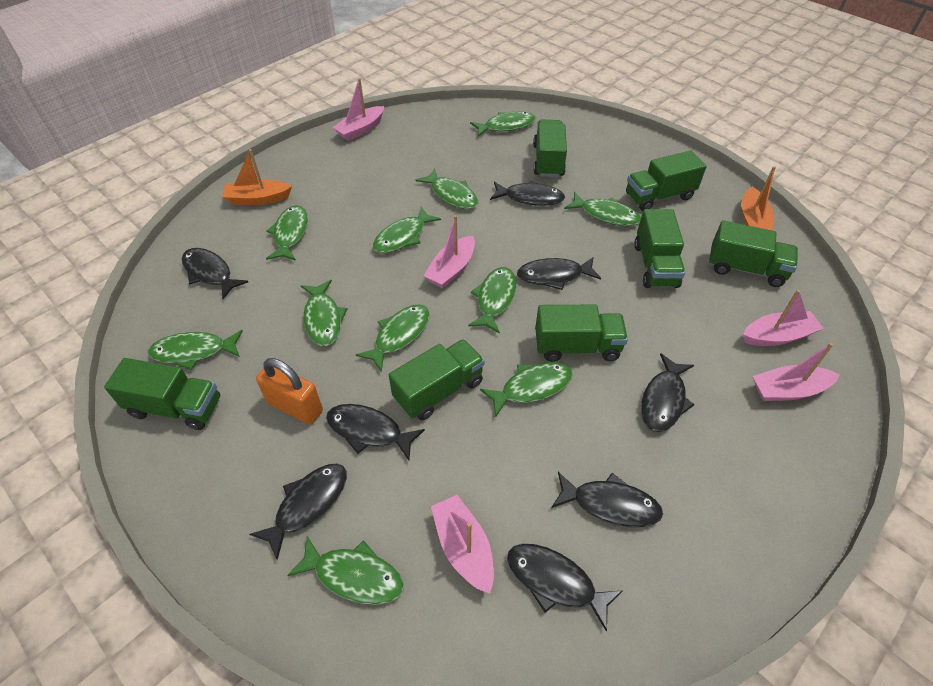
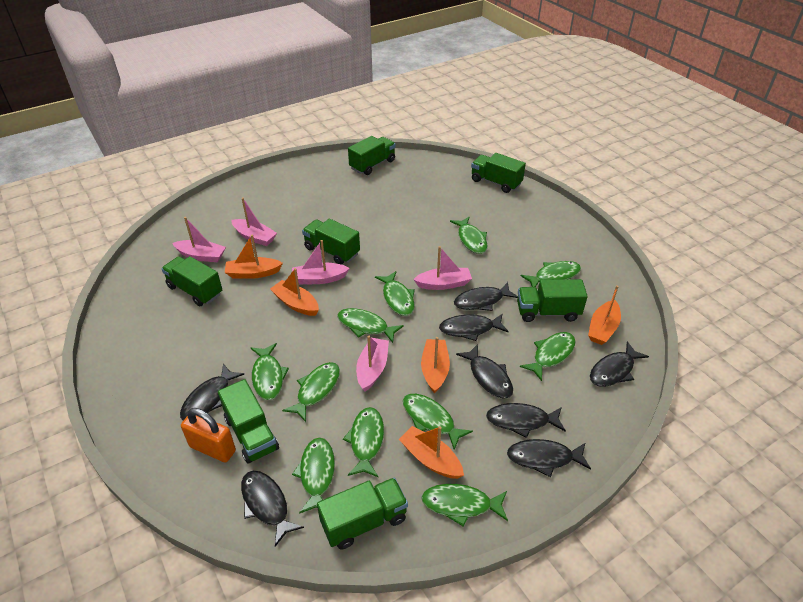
orange boat: [222,149,292,205] [742,166,776,231] = 2 -> [225,235,283,279] [270,268,319,316] [399,426,464,479] [421,337,450,394] [588,285,621,345] = 5

